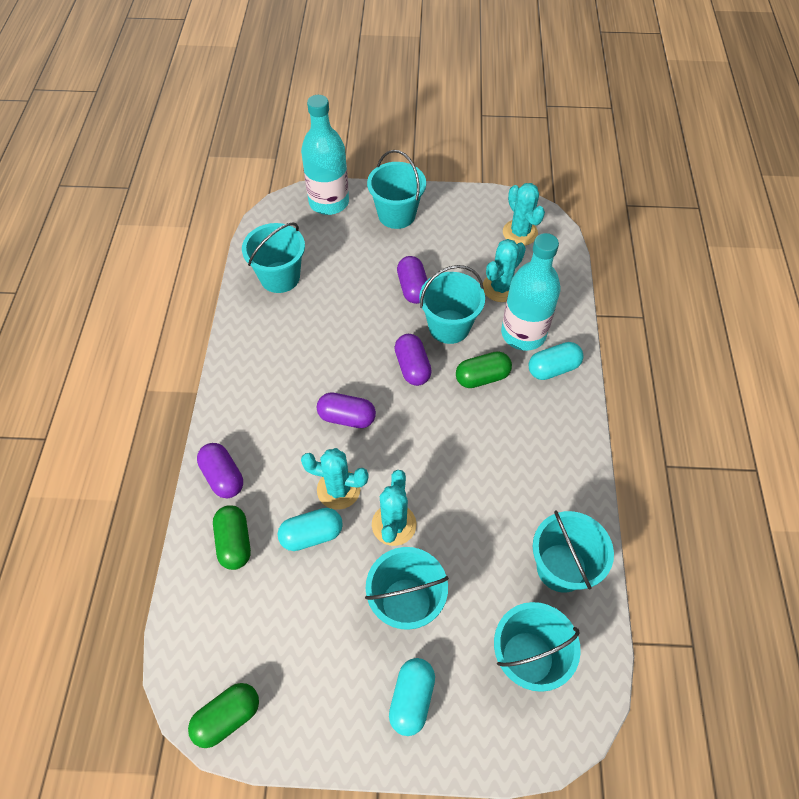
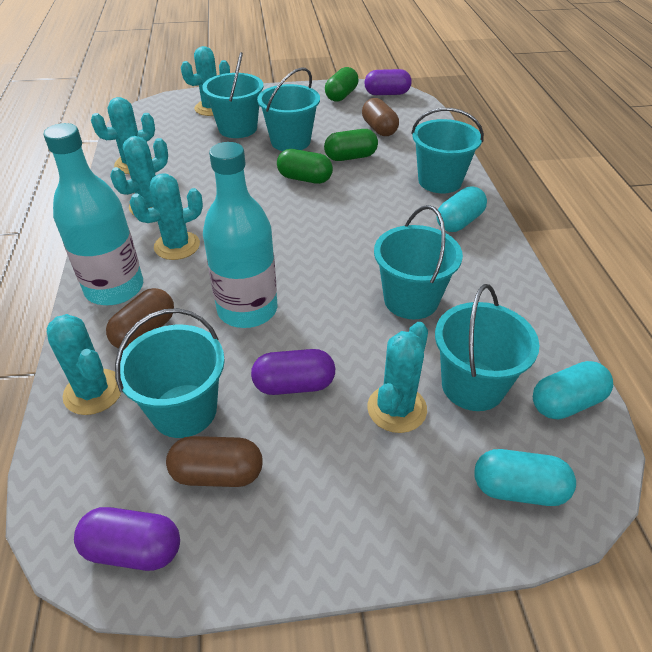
brown capsule: none = 0 -> [106,288,174,350] [166,436,263,487] [362,98,399,136] = 3
purple capsule: [197,443,243,498] [317,393,376,428] [394,334,432,386] [397,256,427,304] = 4 -> [74,507,180,571] [251,349,335,395] [365,69,411,95] = 3
turquoise cactus: [301,448,368,510] [372,470,416,546] [483,239,526,302] [503,183,545,246] = 4 -> [47,314,122,415] [91,97,155,174] [110,136,168,215] [130,173,203,260] [181,46,230,116] [367,322,428,433] = 6

